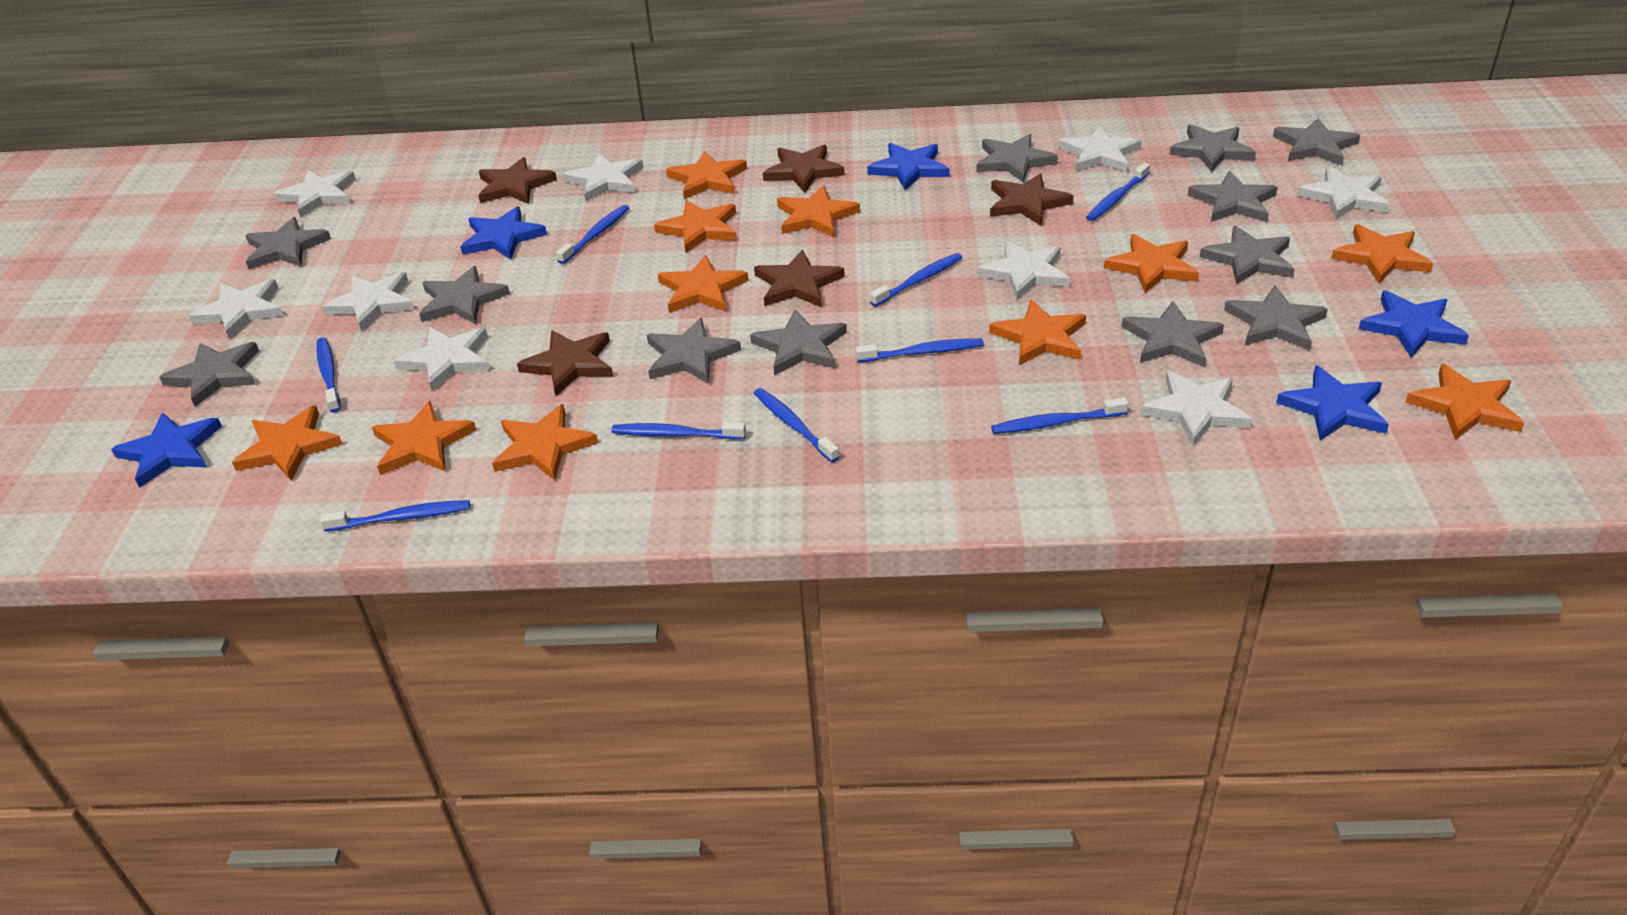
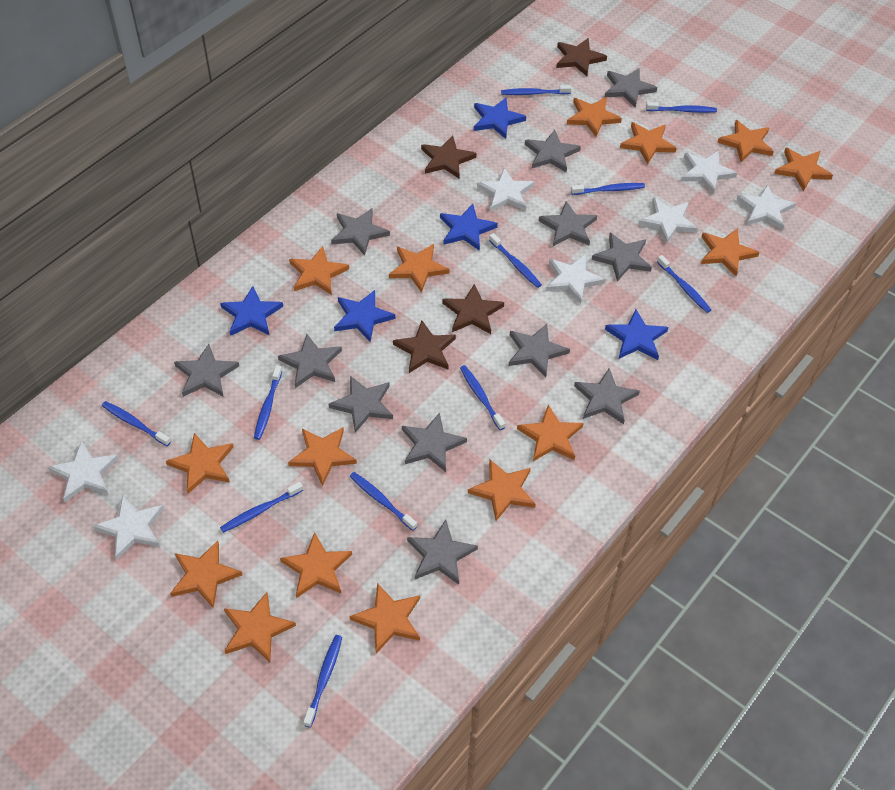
blue toothbrush: [317,337,341,412] [320,500,470,532] [556,205,629,264] [611,422,746,440] [754,388,839,462] [856,338,984,362] [870,253,962,307] [991,398,1128,434] [1086,162,1150,221] = 9 -> [102,401,171,446] [220,482,303,533] [254,365,282,440] [303,635,342,727] [350,472,417,531] [460,365,505,430] [489,233,542,288] [501,85,572,95] [571,183,645,195] [646,102,717,113] [657,255,711,313] = 11
brown star: [478,157,557,204] [517,330,613,396] [754,250,845,307] [763,145,845,193] [990,173,1074,226] = 5 -> [393,321,456,373] [421,136,476,178] [442,284,504,334] [556,38,607,76] = 4
orange star: [232,405,343,481] [372,401,476,475] [492,404,598,480] [654,200,737,253] [658,255,749,313] [666,151,747,199] [777,185,860,237] [989,300,1086,365] [1104,234,1199,293] [1331,224,1433,283] [1406,364,1524,440] = 11 -> [166,433,234,494] [170,540,242,609] [224,592,296,662] [280,532,352,598] [288,427,357,486] [289,246,349,295] [350,583,420,654] [389,244,449,293] [468,460,536,521] [517,405,584,461] [567,97,622,137] [620,122,677,164] [701,228,760,276] [717,120,774,162] [774,148,833,191] = 15
white star: [189,279,283,339] [273,170,356,218] [321,272,414,331] [394,327,490,391] [563,153,643,201] [977,241,1070,300] [1058,126,1142,172] [1141,371,1253,446] [1297,166,1390,219] = 9 -> [48,441,119,502] [93,495,164,560] [477,168,534,211] [546,254,606,304] [638,197,698,244] [681,150,737,194] [736,184,796,230] = 7

